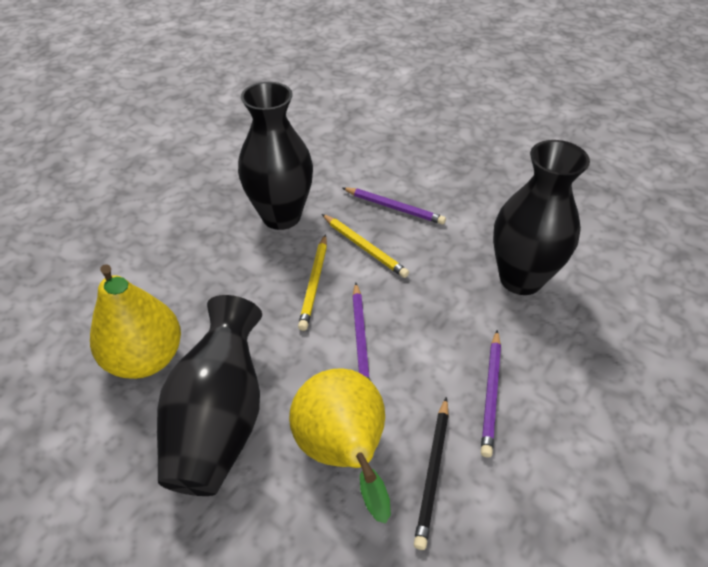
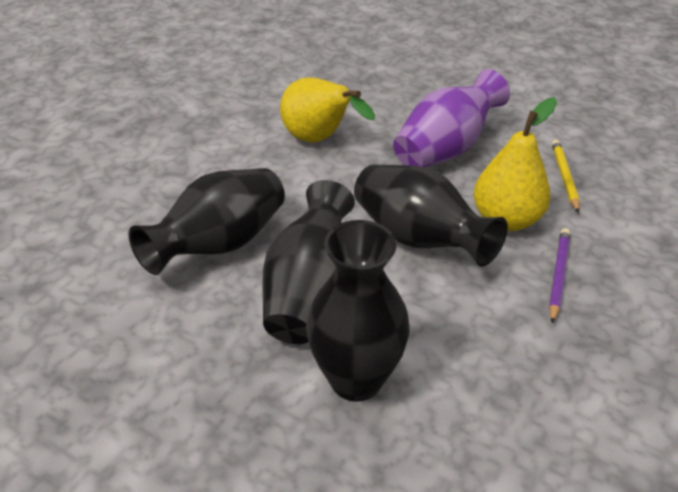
black pencil: [414,397,449,550] = 1 -> none = 0
black vase: [157,295,262,496] [238,82,313,230] [493,140,590,295] = 3 -> [129,168,285,275] [262,180,355,344] [306,220,410,402] [354,164,508,267] = 4
purple pencil: [343,187,446,225] [352,283,370,380] [481,330,501,458] = 3 -> [549,228,570,324] = 1
purple vase: none = 0 -> [393,69,510,168] = 1
yellow pencil: [298,234,327,331] [322,214,409,278] = 2 -> [552,140,579,213] = 1

